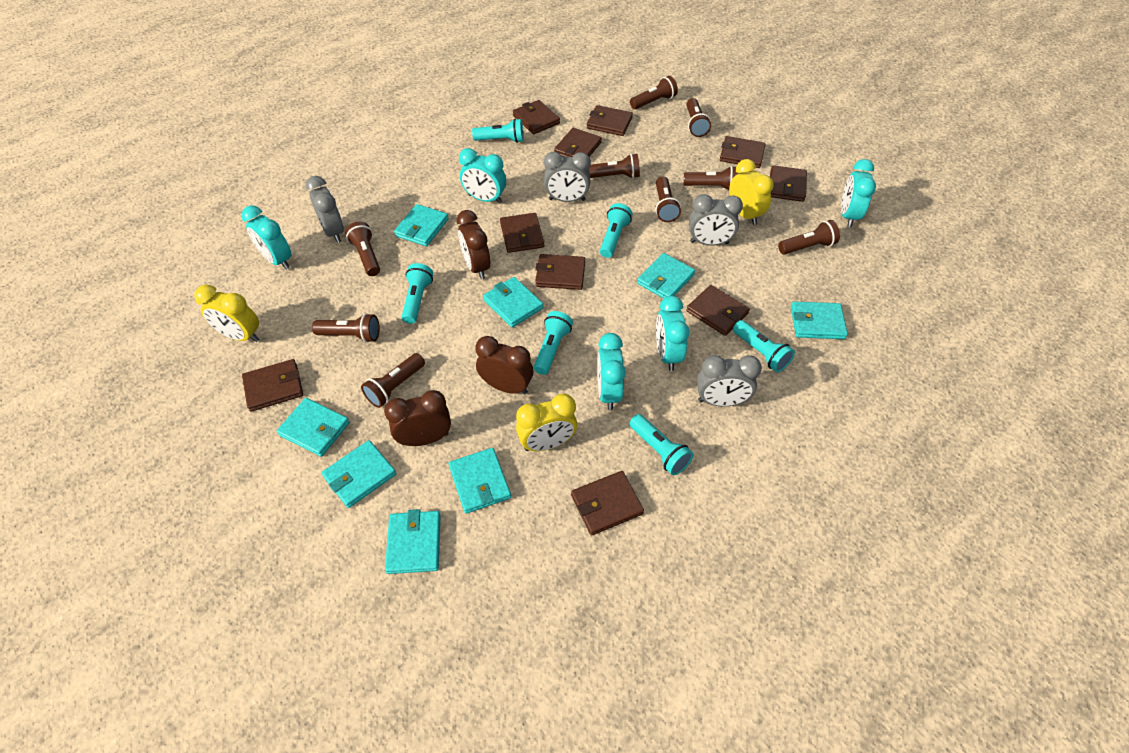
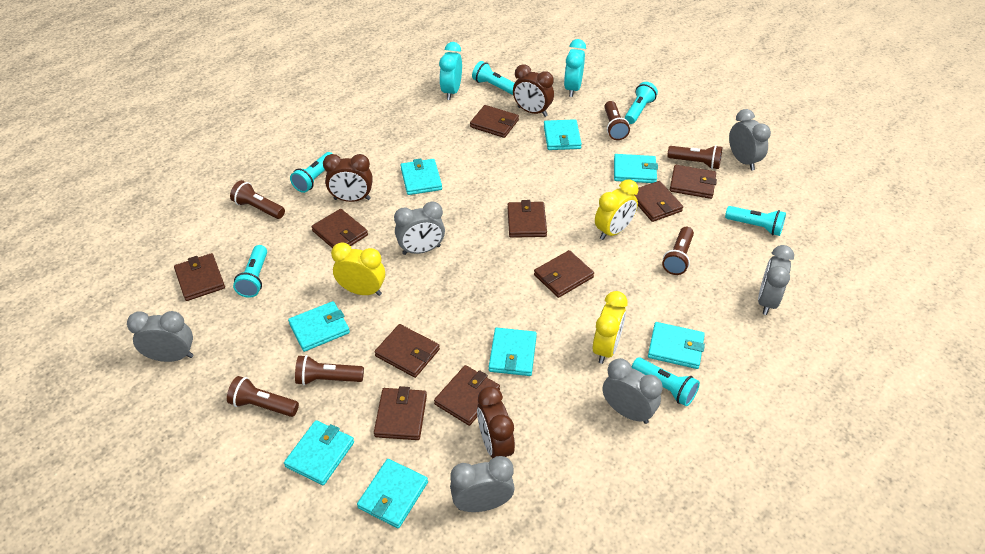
brown flashlight: [312,313,379,343] [345,221,380,276] [361,353,425,408] [589,154,640,179] [630,76,678,109] [655,176,681,222] [684,166,738,190] [686,98,711,137] [778,220,840,255] = 9 -> [227,376,299,417] [230,180,285,219] [295,355,364,385] [604,101,630,140] [662,227,694,275] [667,145,722,169] = 6
grey clock: [306,176,344,243] [544,152,591,202] [689,194,743,246] [697,355,762,406] = 4 -> [127,311,193,362] [394,201,445,255] [450,456,515,512] [603,358,663,424] [729,109,771,171] [758,245,794,315] = 6
turquoise clock: [242,206,291,270] [459,148,506,204] [597,333,626,410] [656,296,690,371] [841,159,876,227] = 5 -> [439,42,462,100] [564,39,586,97] = 2

